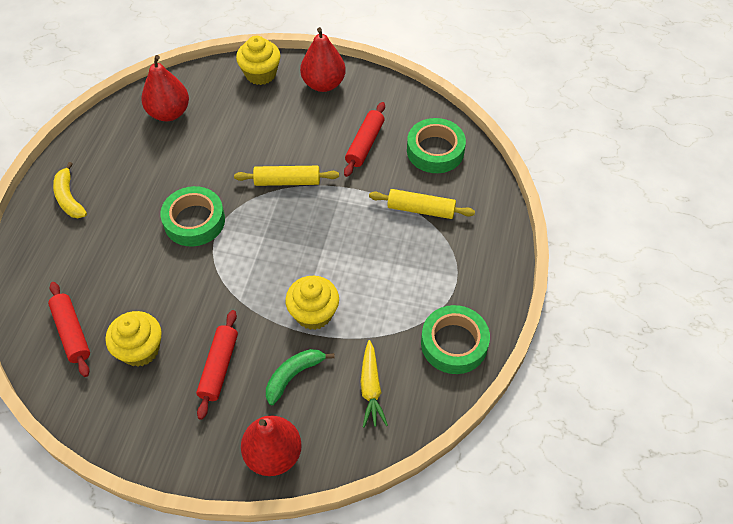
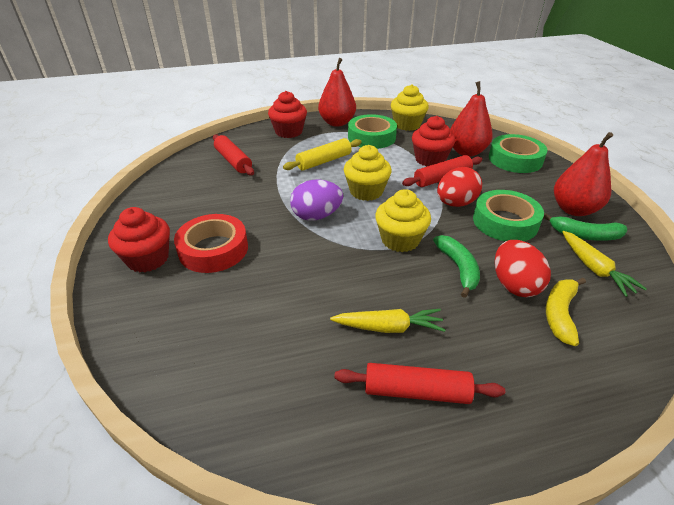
green banana: [266,349,335,405] = 1 -> [433,235,480,298] [543,213,627,241] = 2
purple egg: none = 0 -> [290,179,343,221] = 1
red cupcake: none = 0 -> [108,207,170,273] [268,91,307,138] [412,116,455,167] = 3
red egg: none = 0 -> [437,167,482,207] [495,240,551,297] = 2
red tape: none = 0 -> [174,214,248,273] = 1
yellow carrot: [361,340,388,428] = 1 -> [330,309,445,333] [562,231,647,297] = 2
yellow rolling pin: [234,166,339,186] [369,189,475,219] = 2 -> [283,138,362,171] = 1

